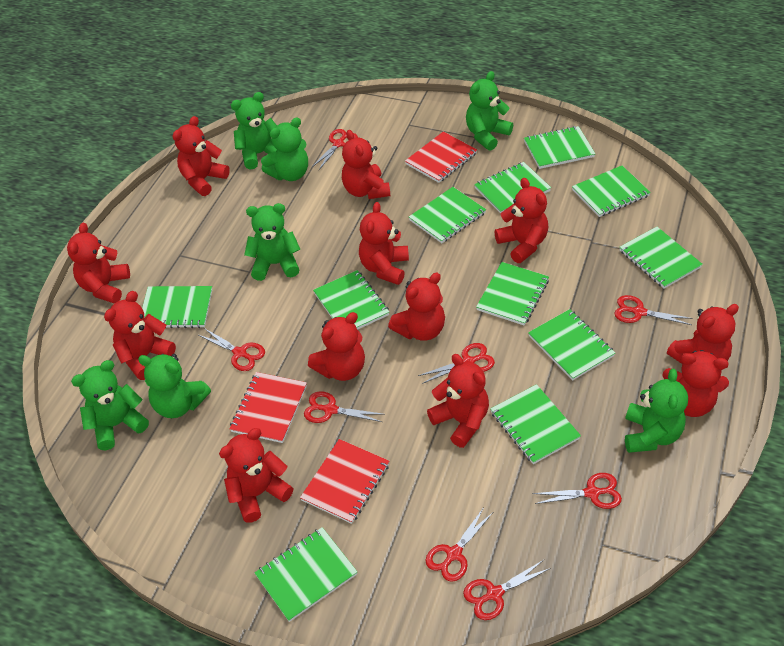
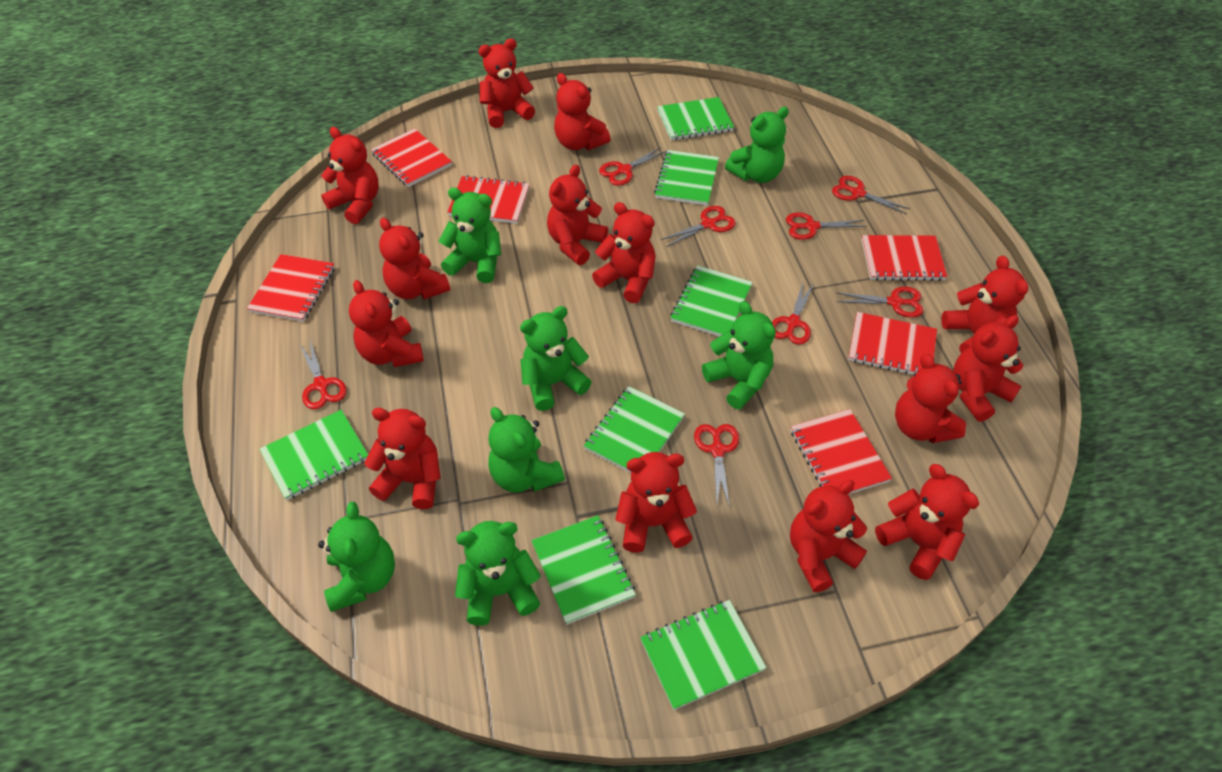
green notebook: [142,286,212,328] [255,527,357,622] [313,270,389,330] [409,187,486,243] [474,162,551,213] [476,262,549,325] [490,384,581,464] [524,126,595,169] [528,309,615,380] [572,166,651,217] [619,227,703,289] = 11 -> [260,410,368,500] [531,515,636,625] [584,386,685,473] [640,600,766,710] [654,150,719,206] [657,97,734,140] [671,265,753,337] = 7
red notebook: [230,372,307,443] [300,439,389,524] [405,131,477,183] = 3 -> [247,254,335,322] [371,128,452,187] [447,175,530,224] [791,409,892,494] [848,312,937,376] [862,235,947,281] = 6
red teddy bear: [67,223,130,304] [104,291,176,380] [173,116,230,196] [219,428,293,523] [308,312,365,381] [342,130,390,199] [359,202,409,285] [388,273,445,341] [427,354,489,448] [495,178,548,263] [662,350,729,417] [667,304,739,364] = 12 -> [321,127,379,224] [349,280,424,367] [364,408,441,509] [379,218,450,300] [478,38,535,128] [547,164,608,265] [554,73,611,150] [592,202,656,303] [615,452,697,553] [790,480,867,592] [875,464,979,580] [895,354,966,443] [941,256,1028,353] [953,315,1023,422] = 14

